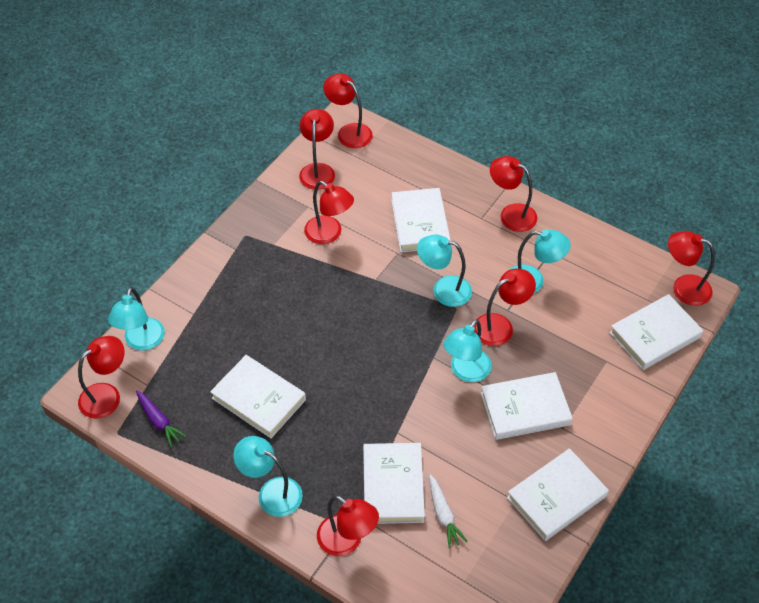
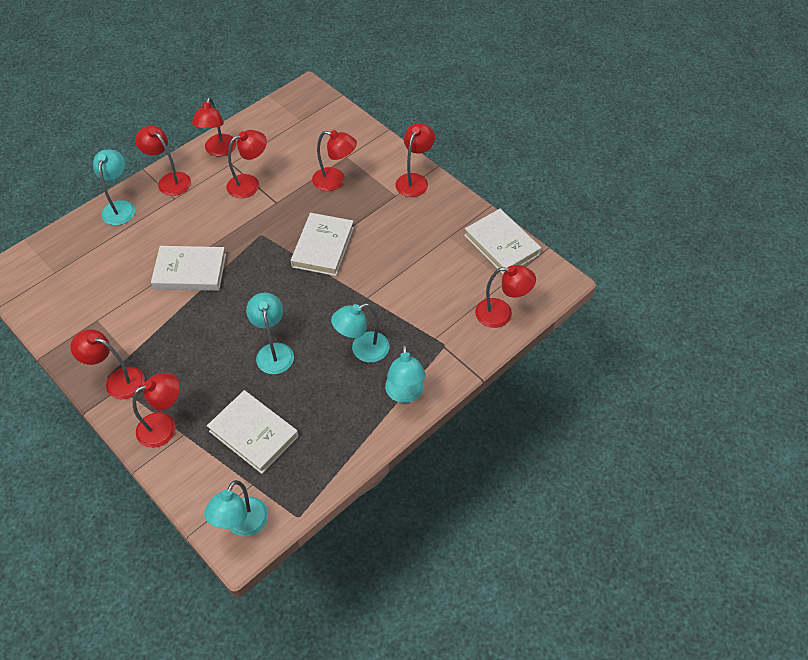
purple carrot: [136,390,187,447] = 1 -> none = 0
white book: [210,355,306,438] [363,443,425,524] [391,188,451,253] [481,372,573,440] [507,448,609,541] [609,294,703,370] = 6 -> [151,246,226,291] [207,390,299,474] [291,213,354,276] [464,209,541,274] = 4
white carrot: [429,474,468,548] = 1 -> none = 0

